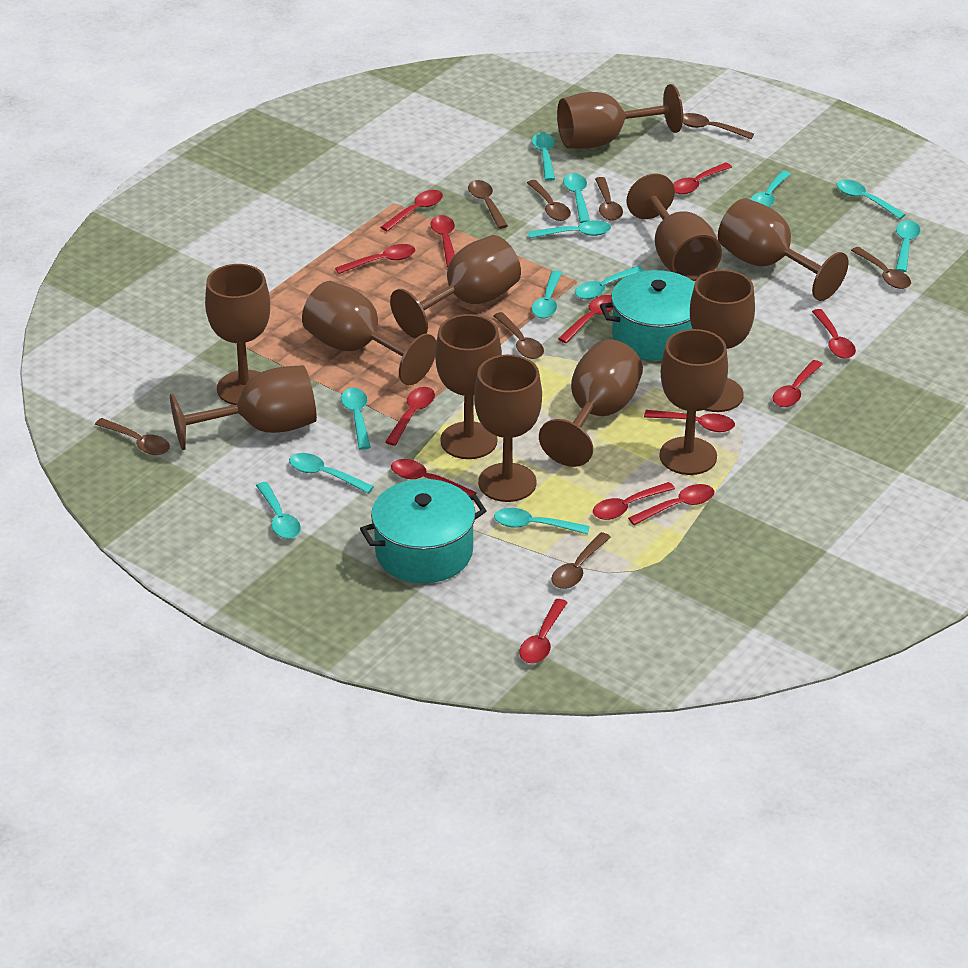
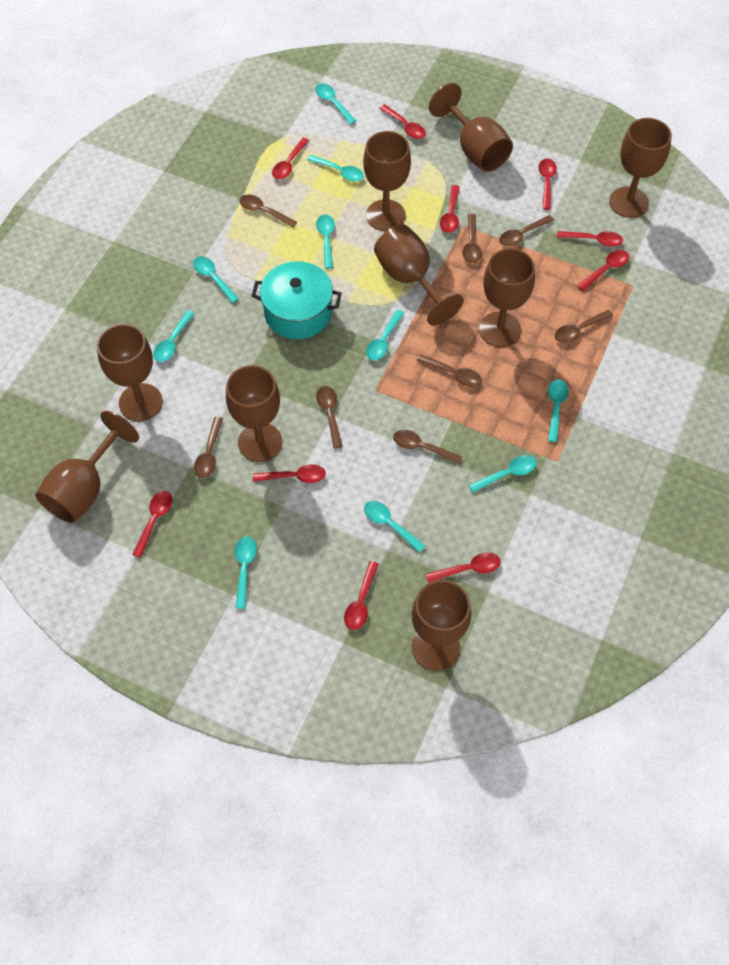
brown goblet: [170,365,317,450] [205,264,270,405] [302,281,436,385] [390,235,521,338] [435,314,502,459] [474,355,542,502] [539,339,643,467] [557,84,683,149] [627,174,722,281] [659,329,728,475] [690,270,755,412] [718,198,849,301] = 12 -> [35,411,139,523] [97,324,163,421] [226,365,282,462] [363,131,411,231] [374,224,464,326] [412,580,471,671] [429,83,513,172] [479,248,535,347] [609,118,672,218] = 9
red spoon: [335,244,415,274] [380,190,443,232] [385,387,435,446] [391,459,477,496] [431,215,455,267] [520,599,568,663] [558,295,613,343] [593,482,675,520] [628,484,714,525] [644,410,735,432] [673,162,732,194] [773,360,823,407] [812,309,856,359] = 13 -> [132,491,172,558] [253,464,326,483] [272,138,310,179] [344,561,379,630] [379,104,426,139] [426,552,501,583] [440,185,460,233] [538,159,557,210] [557,231,623,247] [577,250,629,291] = 10
turquoise pot: [360,479,487,583] [600,270,695,361] = 2 -> [252,261,342,339] = 1
turquoise spoon: [256,482,301,539] [289,453,374,493] [341,388,371,450] [494,508,590,534] [528,220,611,238] [532,133,555,181] [532,270,562,318] [563,173,590,223] [575,266,644,299] [750,171,790,207] [836,179,906,219] [896,220,920,272] = 12 -> [153,310,195,362] [193,256,239,303] [235,536,257,609] [307,155,364,182] [315,84,356,125] [316,215,335,269] [364,501,425,553] [366,310,404,361] [469,455,537,493] [548,380,569,442] = 10

